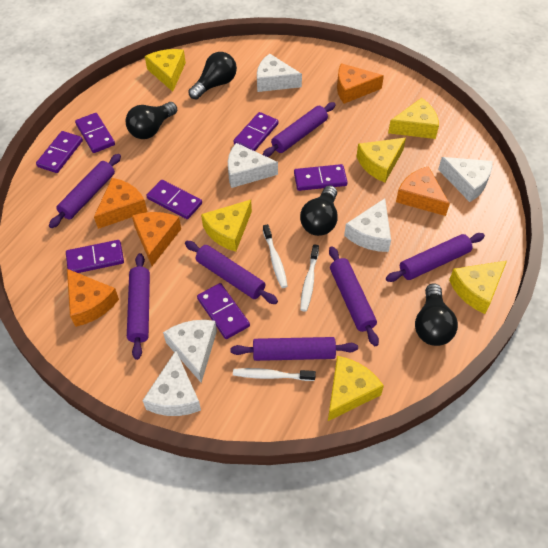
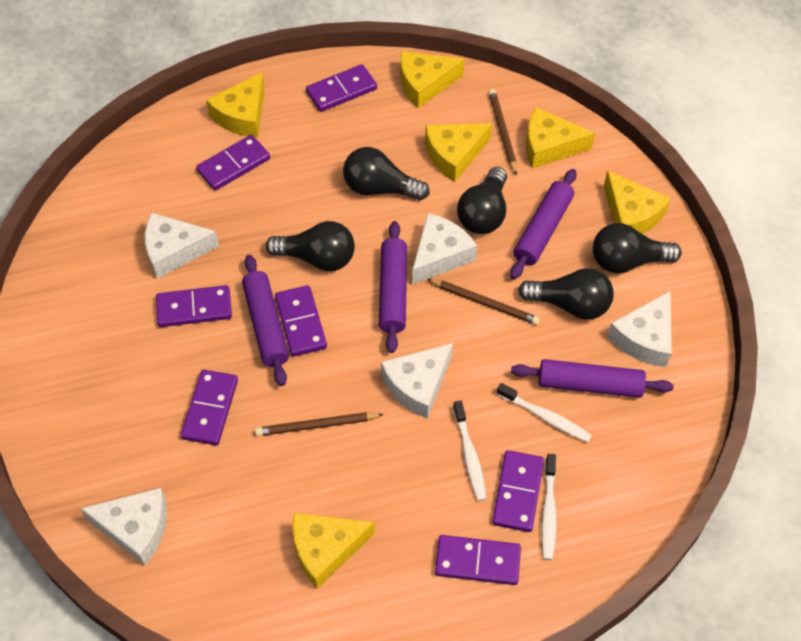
black light bulb: [125,102,177,139] [188,52,237,100] [300,185,338,236] [415,283,458,346] = 4 -> [266,221,355,271] [343,147,430,201] [457,167,507,234] [518,268,614,320] [593,223,682,273] = 5
brown pencil: none = 0 -> [255,412,384,436] [427,279,540,325] [489,89,517,176] = 3
orange cheese: [67,269,119,327] [94,178,147,229] [132,212,181,266] [337,63,384,104] [396,166,450,216] = 5 -> none = 0
purple rolling pin: [49,154,121,228] [127,253,150,360] [185,241,278,304] [230,337,358,361] [262,102,335,157] [329,246,379,346] [386,233,485,282] = 7 -> [242,255,289,386] [379,221,407,353] [510,169,577,279] [511,359,674,398] = 4
white cheese: [142,351,201,416] [163,320,217,383] [228,143,278,188] [257,54,302,92] [344,198,391,252] [438,157,493,202] = 6 -> [80,488,167,565] [145,213,219,279] [381,343,453,419] [412,213,477,284] [607,291,672,367] = 5

